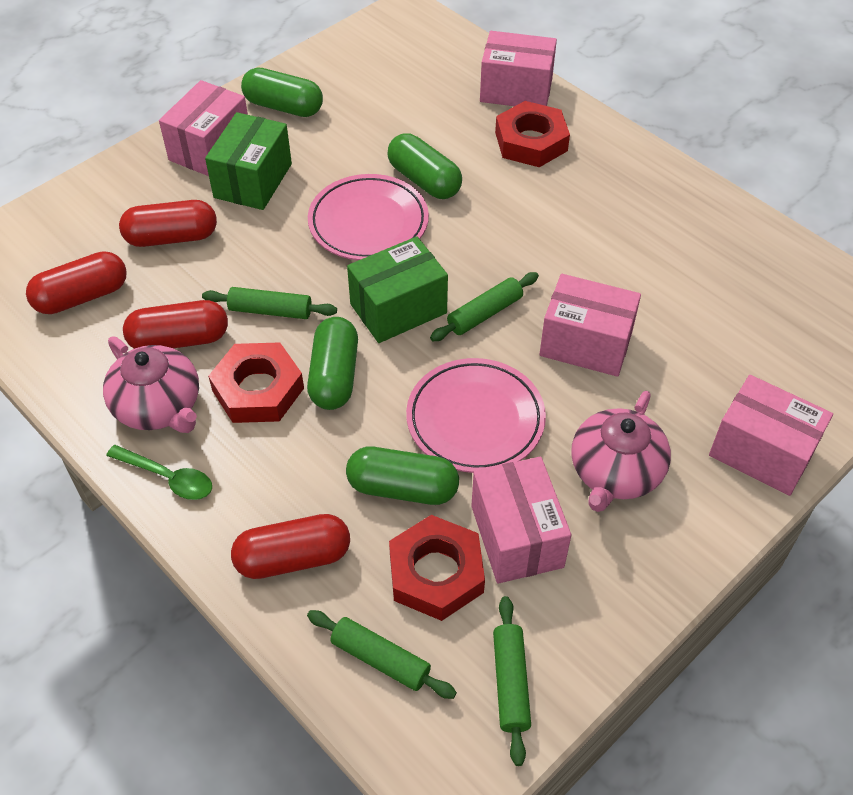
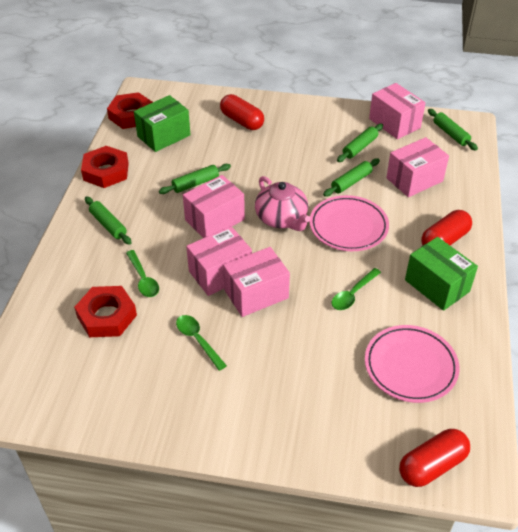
green capsule: [241,67,323,117] [307,317,358,410] [346,447,459,505] [387,133,462,199] = 4 -> none = 0
green rolling pin: [202,287,337,319] [307,610,457,699] [430,272,539,341] [493,596,531,766] = 4 -> [85,197,132,245] [159,164,231,194] [323,159,380,197] [337,124,383,162] [428,109,478,151] = 5
green spoon: [106,445,212,500] = 1 -> [126,250,159,297] [176,315,227,371] [332,268,381,310] = 3
pink teapot: [103,337,199,433] [571,391,671,512] = 2 -> [255,176,310,231] = 1
red capsule: [26,251,127,314] [119,200,217,247] [123,300,228,349] [231,514,350,579] = 4 -> [220,94,264,130] [399,429,470,487] [421,210,472,245] = 3

